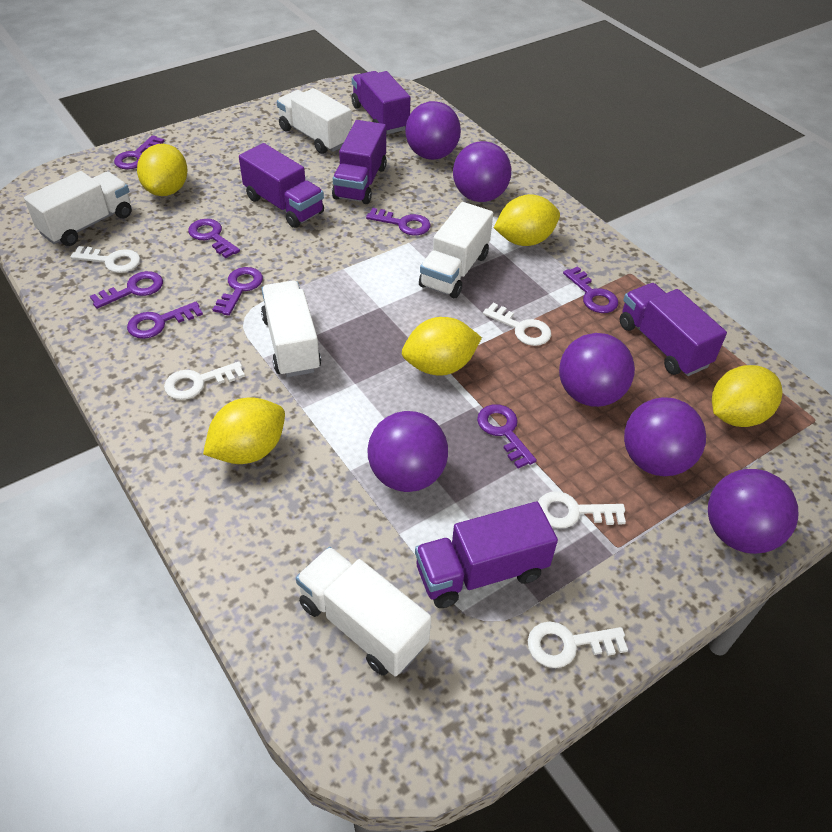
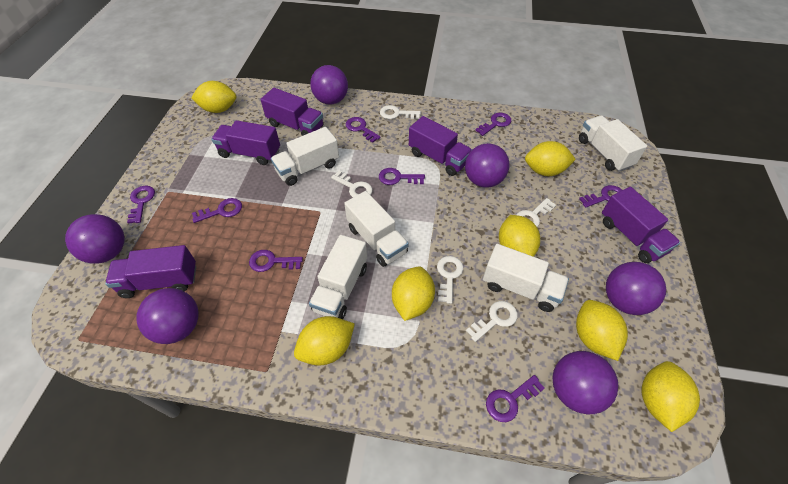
yellow lemon: [137,144,188,196] [203,398,285,464] [402,317,482,375] [494,194,560,246] [712,365,783,427] = 5 -> [191,81,236,113] [294,316,355,366] [392,267,435,321] [499,215,540,257] [525,141,576,176] [576,300,628,361] [641,361,700,432] = 7

